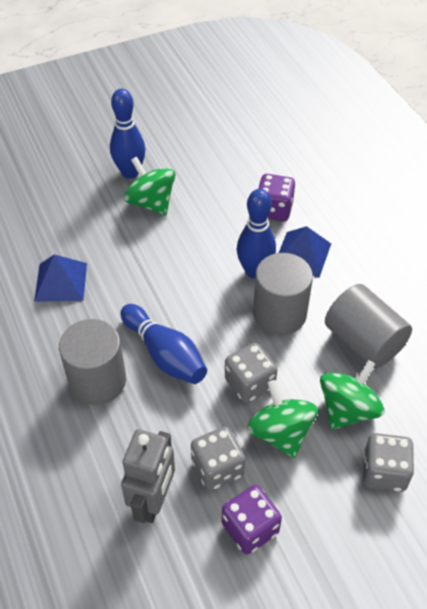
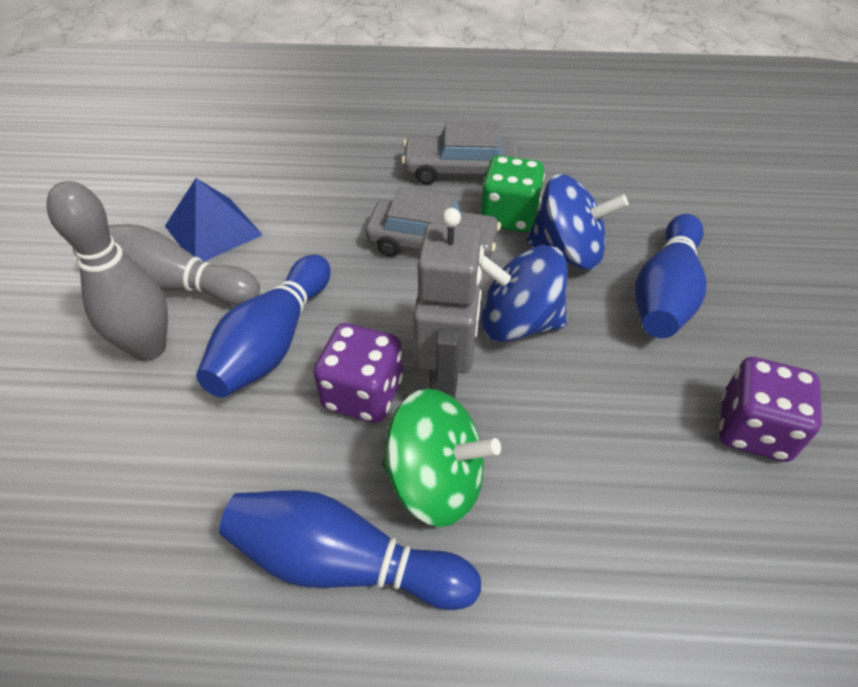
blue pyramid: [34,254,87,302] [279,226,331,277] = 2 -> [165,178,263,262] = 1
blue spinning top: none = 0 -> [481,245,568,342] [526,174,628,269] = 2
green dice: none = 0 -> [480,155,545,232] = 1
green spinning top: [124,157,176,216] [247,380,318,458] [320,360,384,430] = 3 -> [382,389,501,527] = 1
grey bowling pin: none = 0 -> [47,181,168,361] [73,224,260,305] = 2
grey car: none = 0 -> [366,187,501,259] [401,121,519,185] = 2
grey cylinder: [59,319,126,405] [253,253,313,335] [325,284,412,369] = 3 -> none = 0
grey dice: [191,426,246,491] [225,343,278,403] [363,433,414,492] = 3 -> none = 0

